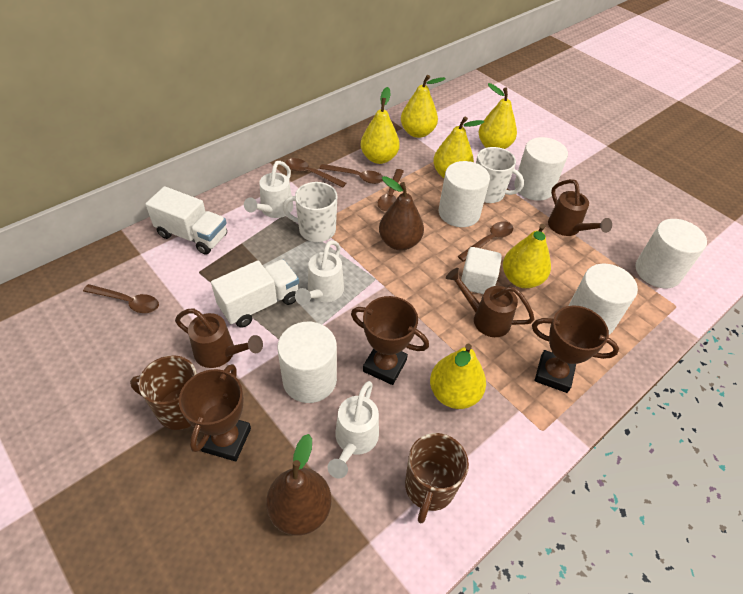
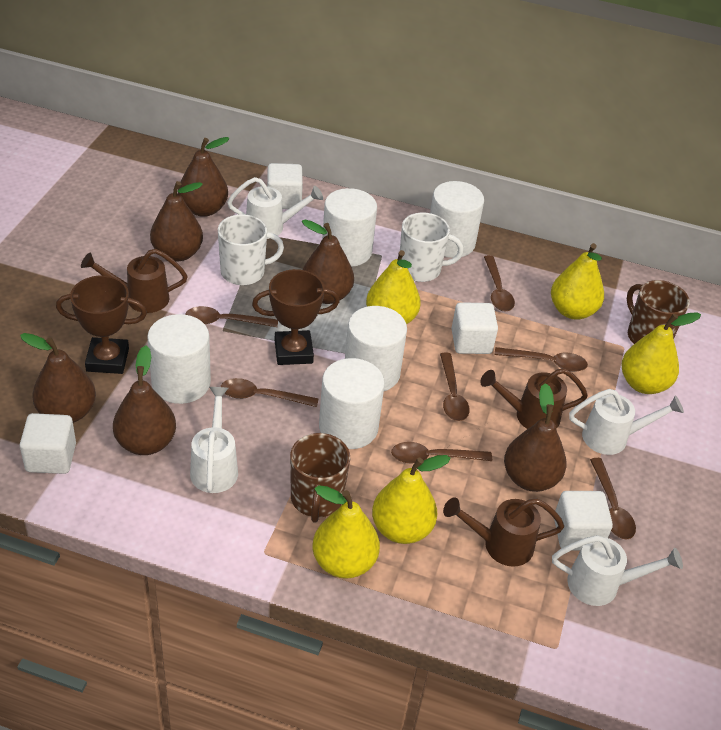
brown pear: [266,434,332,536] [379,176,424,251] = 2 -> [20,333,96,423] [113,346,176,455] [150,181,203,262] [178,137,230,217] [302,220,354,304] [504,383,567,492] = 6
brown spoon: [83,284,159,313] [285,158,346,188] [319,164,383,184] [378,169,404,211] [457,221,513,262] = 5 -> [185,306,278,327] [221,378,319,407] [391,442,492,464] [440,353,470,421] [484,255,515,311] [494,347,588,372] [590,458,636,539] = 7
brown trophy: [179,364,251,461] [351,296,429,385] [532,306,619,393] = 3 -> [56,276,147,374] [252,269,339,365] = 2
white cube: [461,247,502,294] = 1 -> [20,413,76,474] [267,163,303,209] [451,302,498,354] [554,491,613,551] = 4
white truck: [146,186,227,255] [211,259,299,328] = 2 -> none = 0
white watering can: [244,161,293,218] [295,240,344,305] [328,381,379,478] = 3 -> [190,387,238,493] [227,177,323,239] [552,535,683,606] [569,389,684,455] = 4
yellow pear: [361,87,400,164] [401,75,446,138] [430,344,486,409] [433,117,484,178] [479,83,517,149] [503,224,551,288] = 6 -> [313,485,380,579] [366,250,421,324] [372,455,451,544] [551,243,604,320] [621,312,701,394] = 5

